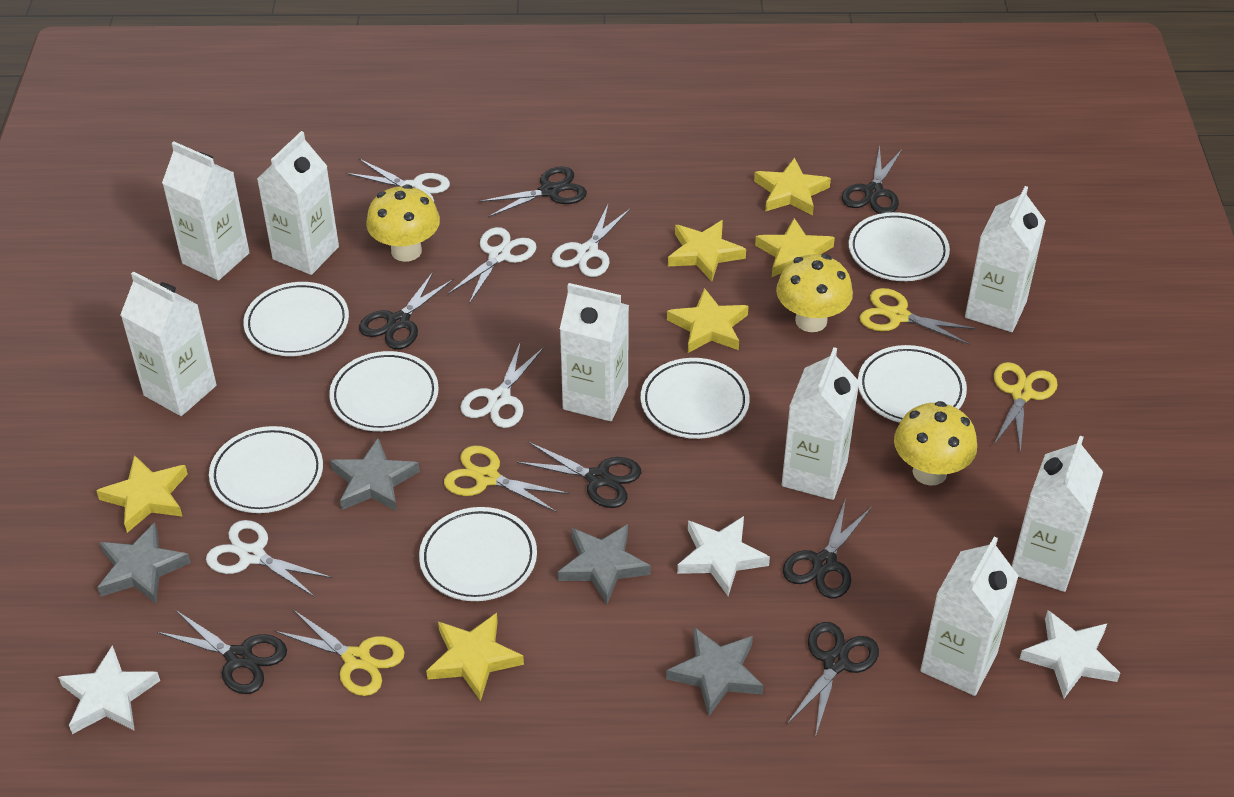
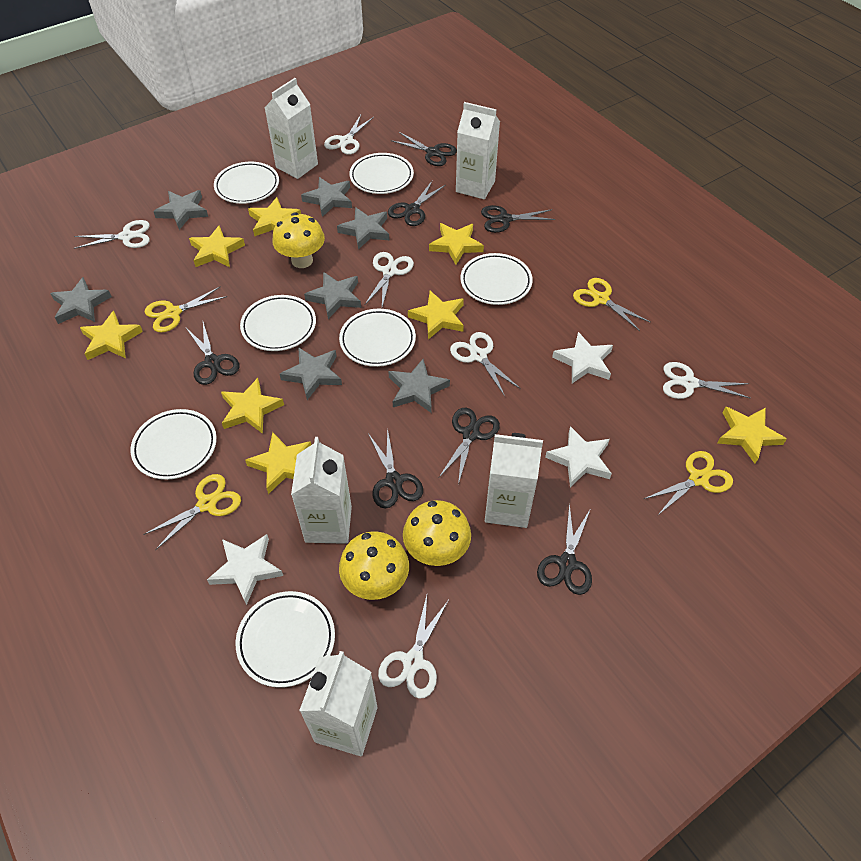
grey star: [97,522,191,604] [330,438,420,511] [557,524,651,604] [666,627,764,716] = 4 -> [50,277,112,324] [153,190,208,230] [280,347,342,400] [301,177,352,217] [304,272,361,319] [337,207,390,249] [388,359,450,413] = 7
white carton: [120,271,217,416] [162,142,250,280] [257,131,339,275] [560,283,629,421] [782,347,859,500] [920,537,1018,696] [965,186,1046,332] [1012,436,1103,592] = 8 -> [265,78,318,179] [291,437,352,544] [299,651,377,756] [456,102,500,199] [485,433,543,528] = 5
white scissors: [206,520,332,597] [346,158,450,202] [448,227,537,304] [461,341,544,428] [551,203,630,277] = 5 -> [74,220,150,249] [324,115,374,155] [365,252,414,307] [378,595,449,699] [450,332,521,396] [663,362,750,399] = 6
yellow star: [96,455,188,533] [426,613,524,701] [667,288,749,353] [668,220,746,282] [754,158,831,216] [755,218,835,277] = 6 -> [80,311,143,360] [189,225,245,267] [221,378,284,434] [245,432,311,494] [248,197,301,237] [408,291,464,339] [429,223,484,265] [718,407,787,464] = 8

